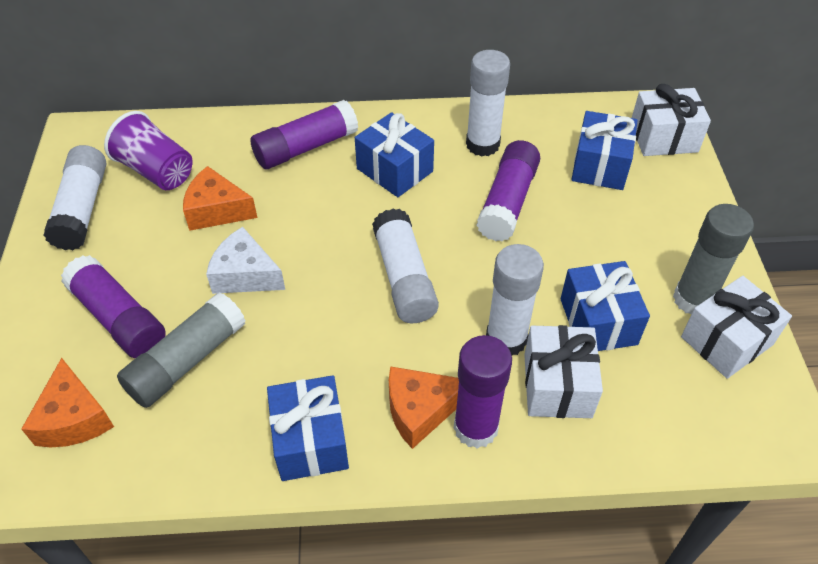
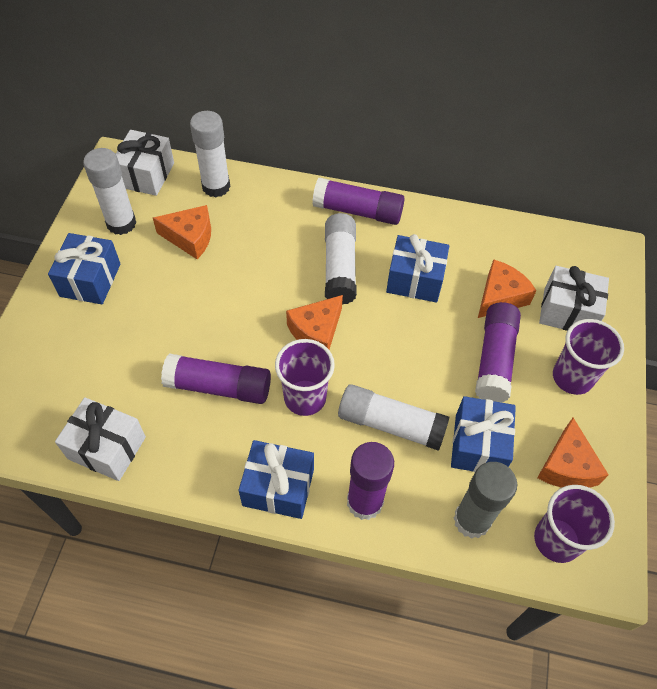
grey glue stick: [117,292,246,408] [673,204,754,314] = 2 -> [453,462,517,539] = 1
orange cheese: [21,358,114,448] [183,166,258,231] [389,366,459,449] = 3 -> [153,205,211,259] [286,295,343,349] [478,259,537,318] [537,418,609,488] = 4
purple cup: [104,111,192,190] = 1 -> [275,339,335,416] [534,485,615,563] [553,319,624,395] = 3
white cheese: [206,227,285,294] = 1 -> none = 0

